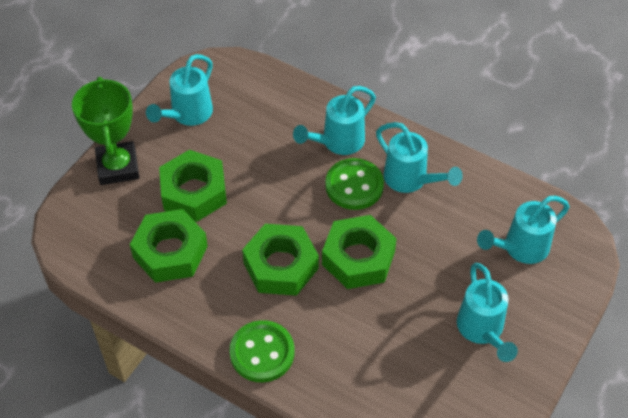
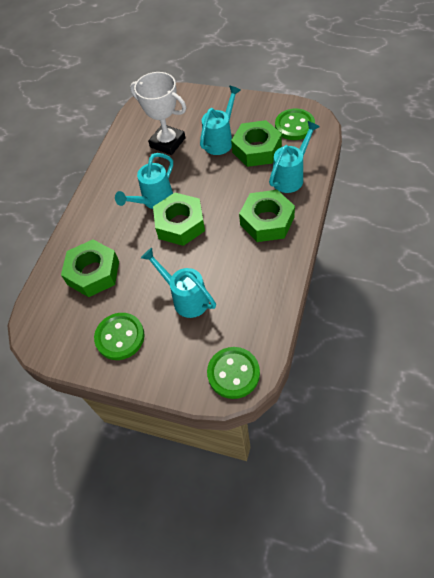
green button: [229,320,295,382] [325,158,384,210] = 2 -> [94,313,145,360] [207,347,260,399] [275,109,315,140] = 3
green trophy: [72,77,139,185] = 1 -> none = 0
turquoise watering can: [146,54,213,126] [293,86,376,155] [376,122,463,193] [457,263,518,362] [477,196,570,264] = 5 -> [115,153,173,209] [141,248,216,318] [200,86,241,155] [269,121,320,193] = 4
white trophy: none = 0 -> [130,72,186,155] = 1

